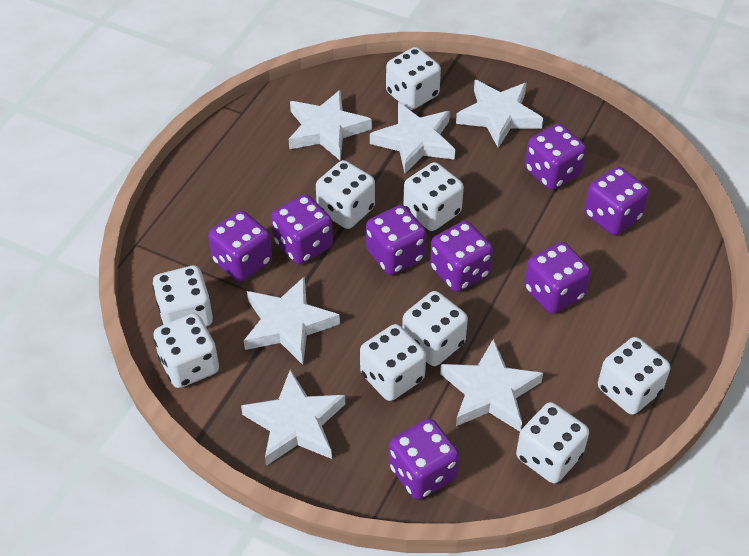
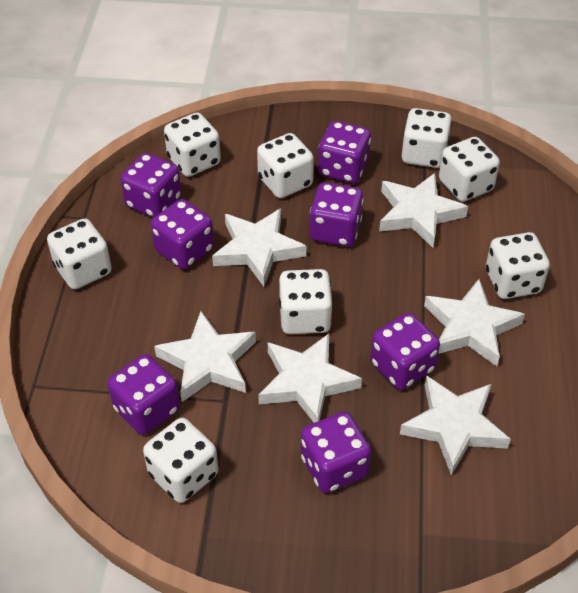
purple dice: [208,210,272,282] [271,194,333,264] [366,205,427,275] [389,419,459,500] [430,221,493,292] [524,242,591,314] [525,124,586,190] [584,166,649,235] = 8 -> [107,354,180,435] [121,153,181,218] [151,199,214,269] [301,412,371,493] [310,182,364,247] [318,121,371,183] [370,313,440,390] = 7
white dice: [153,266,213,327] [153,313,219,388] [316,160,375,229] [360,324,426,401] [386,47,441,110] [402,291,468,366] [403,162,464,231] [516,402,589,483] [598,337,671,415] = 9 -> [47,218,112,289] [143,418,218,503] [164,112,221,177] [257,133,314,198] [279,269,333,334] [401,108,452,168] [439,137,500,202] [486,232,550,299] = 8

